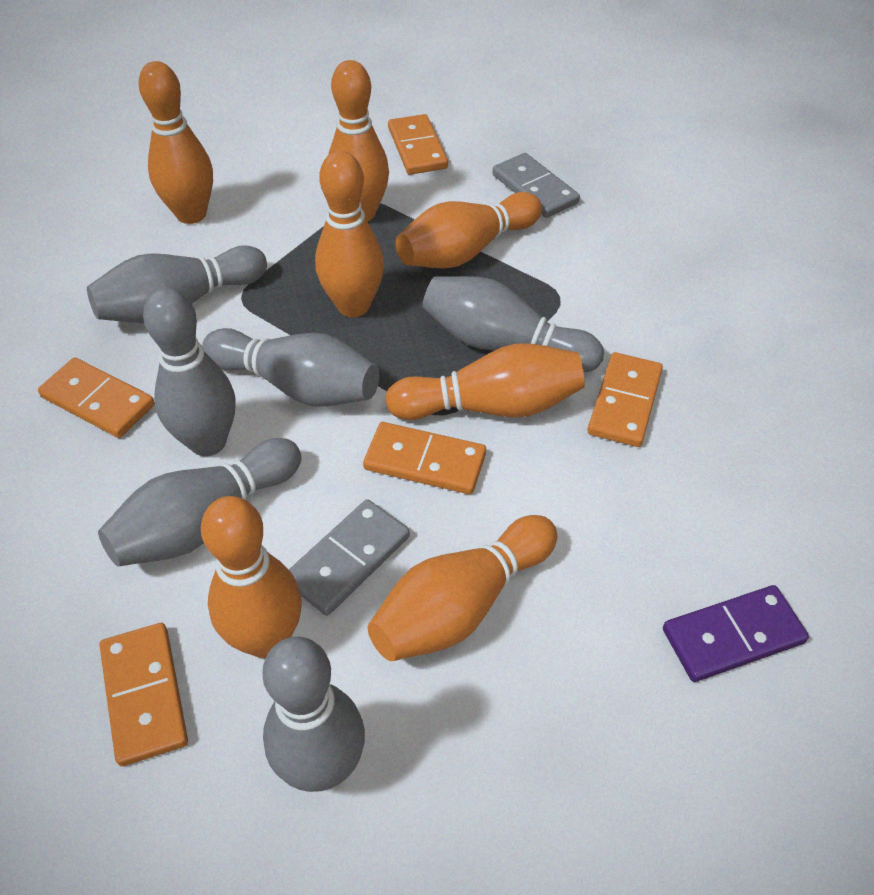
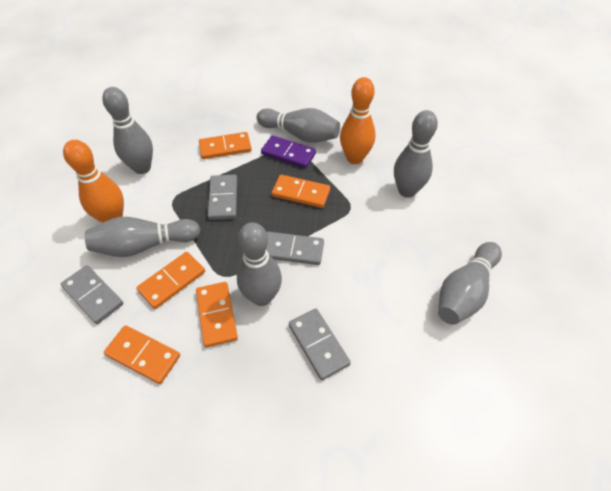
grey domino: [289,499,410,616] [493,153,580,218] = 2 -> [61,265,123,324] [208,175,237,220] [266,232,324,265] [289,309,351,380] = 4
orange bowling pin: [139,61,213,224] [201,496,302,658] [315,151,384,317] [328,60,389,222] [368,515,558,661] [385,343,585,420] [396,192,542,269] = 7 -> [63,140,124,223] [340,77,376,164] = 2

